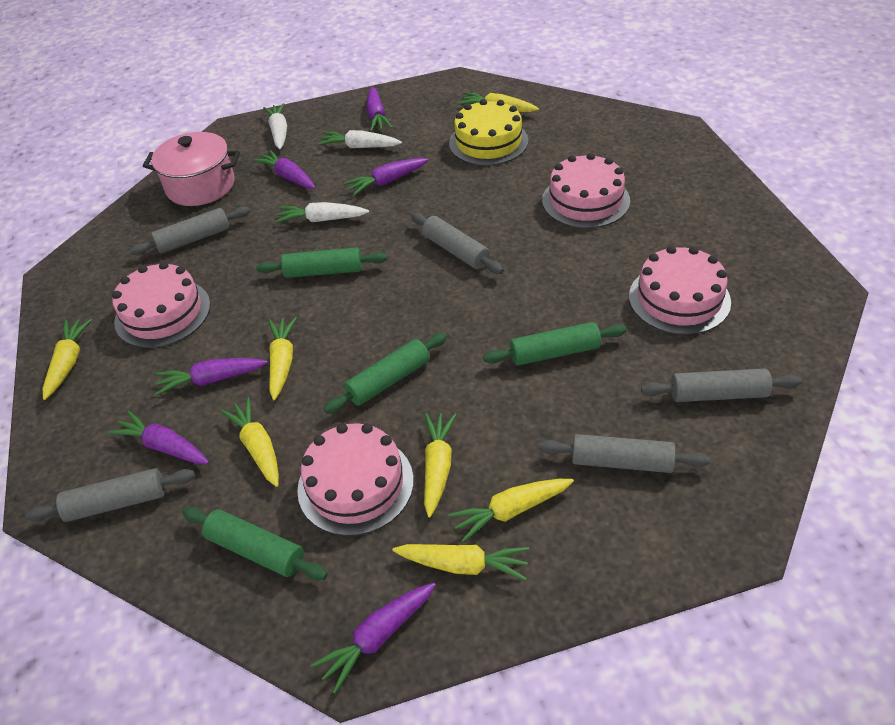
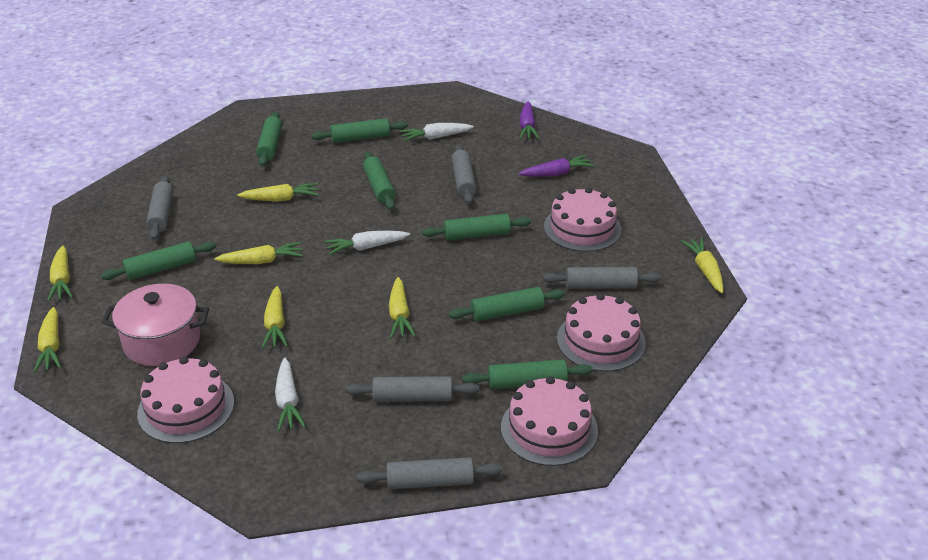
green rolling pin: [182,507,328,580] [256,247,387,278] [324,333,447,414] [483,322,627,366] = 4 -> [101,241,216,280] [256,112,282,166] [311,118,408,143] [363,152,396,210] [422,214,531,241] [449,287,565,321] [462,359,592,389] = 7
purple carrot: [107,411,209,464] [156,358,268,395] [252,150,315,189] [311,583,436,694] [344,158,429,196] [366,87,392,132] = 6 -> [518,155,594,177] [519,101,539,139] = 2
yellow cake: [449,99,529,166] = 1 -> none = 0

